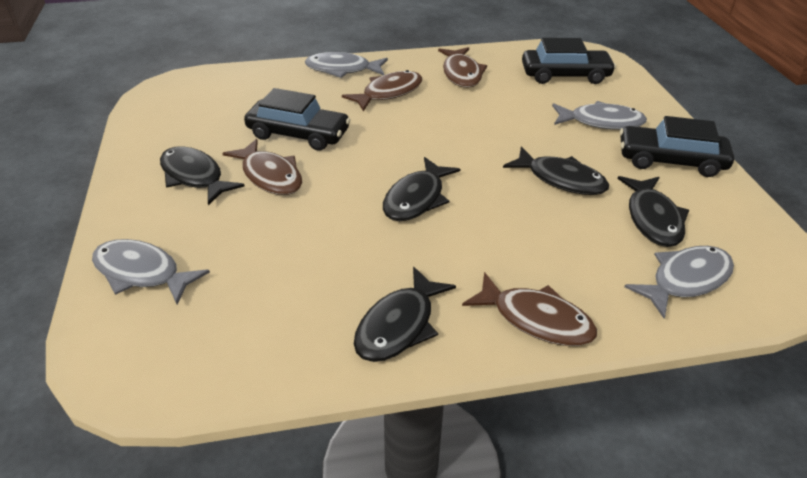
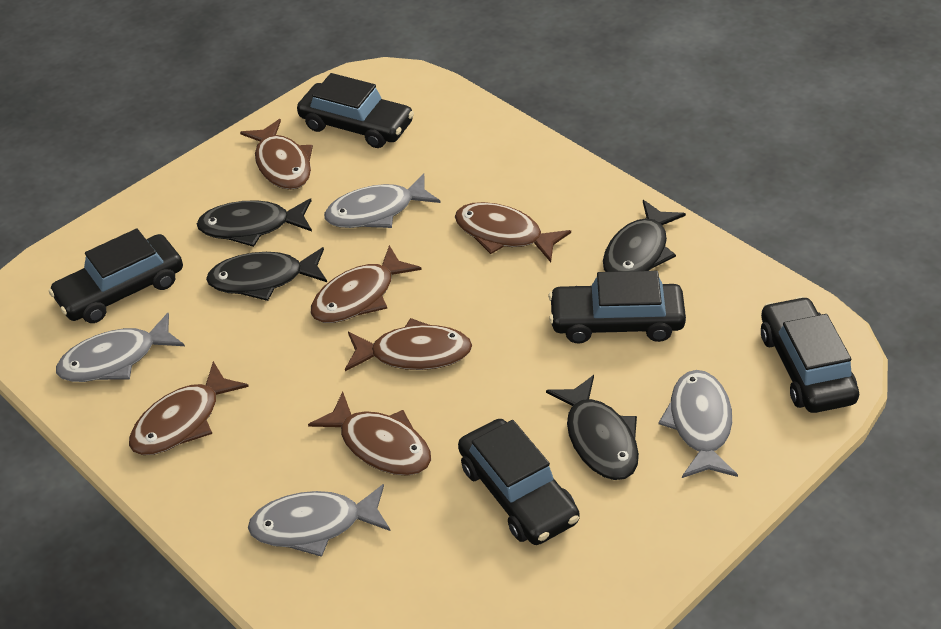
black car: [244,88,351,151] [522,38,616,84] [620,116,734,177] = 3 -> [49,229,183,323] [297,73,414,148] [458,419,580,545] [548,271,686,344] [761,296,859,413] = 5
black fish: [160,146,244,205] [354,267,456,362] [383,157,460,221] [503,146,609,195] [617,176,689,247] = 5 -> [197,198,312,247] [206,247,327,301] [546,375,639,480] [603,200,686,272] = 4
brown fish: [222,139,302,195] [342,70,422,112] [438,47,487,88] [462,272,597,346] = 4 -> [129,361,249,455] [240,119,313,190] [308,392,431,476] [311,245,422,323] [345,318,472,371] [455,202,571,262] = 6

